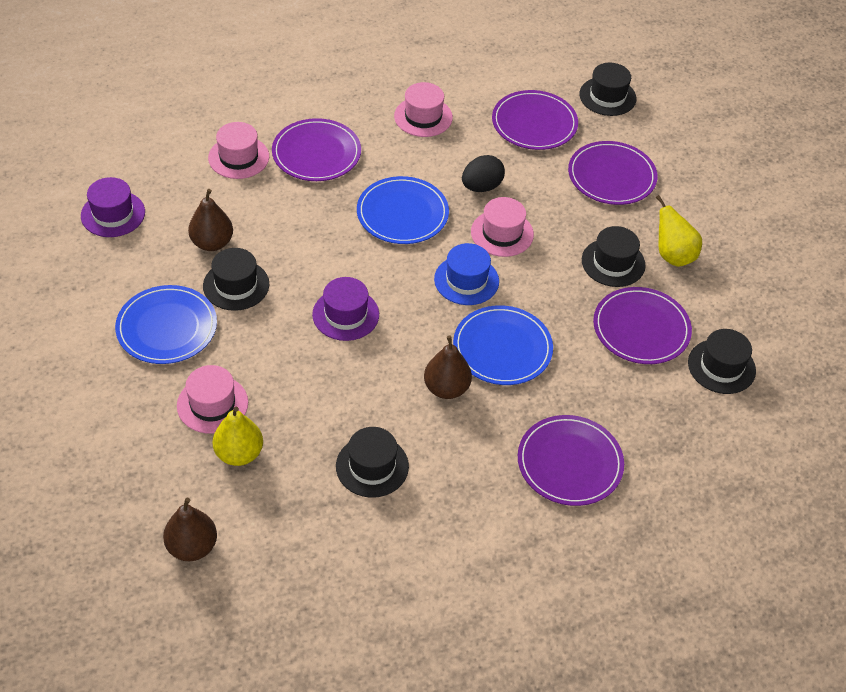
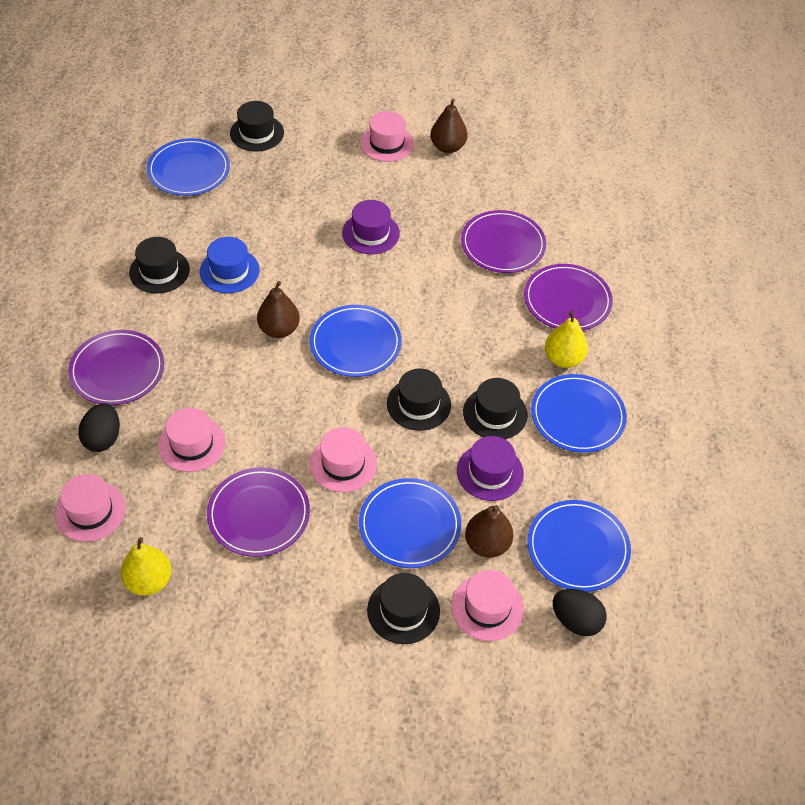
black egg: [462,155,505,192] = 1 -> [78,403,120,452] [553,589,607,636] = 2
blue plate: [115,285,217,364] [357,176,449,244] [453,305,553,385] = 3 -> [147,138,230,196] [310,305,402,377] [359,478,461,568] [528,500,631,592] [531,374,627,453] = 5
pink hat: [177,365,248,434] [208,122,269,179] [394,82,453,137] [471,197,534,257] = 4 -> [55,474,126,542] [158,408,225,472] [310,427,377,492] [360,111,414,162] [451,570,524,641] = 5
purple plate: [272,118,361,181] [492,90,578,150] [518,415,624,506] [568,141,658,205] [593,287,692,364] = 5 -> [68,330,164,405] [207,467,310,557] [461,210,546,273] [524,264,613,331] = 4

